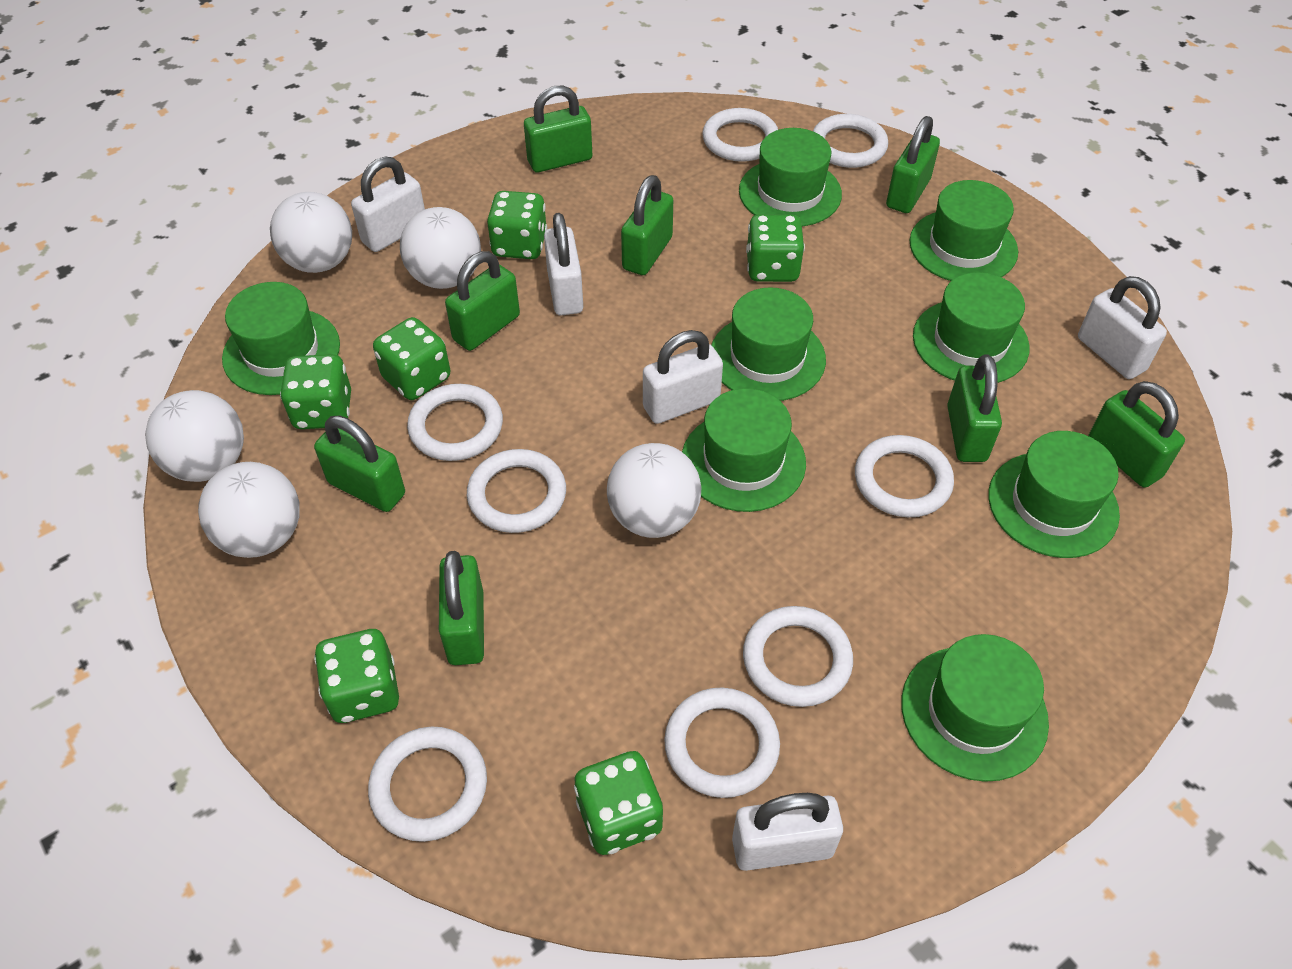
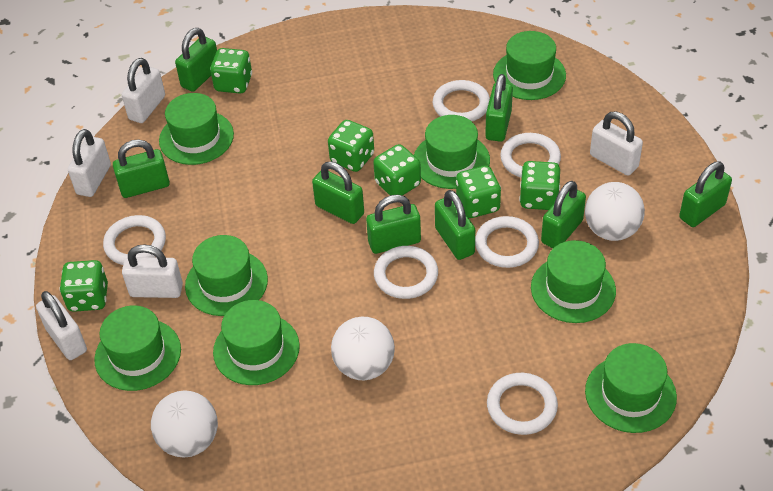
white ball: [145,390,244,482] [198,462,299,558] [270,192,352,273] [400,207,481,289] [607,443,702,538] = 5 -> [151,390,218,458] [331,317,395,380] [585,182,645,241] = 3
white ring: [368,727,487,842] [407,384,503,461] [467,449,566,533] [664,688,780,798] [702,108,778,162] [743,606,853,707] [813,114,888,168] [855,435,954,518] = 8 -> [103,215,166,265] [374,246,438,299] [433,80,490,121] [475,216,539,268] [487,373,558,435] [500,133,561,178] = 6

